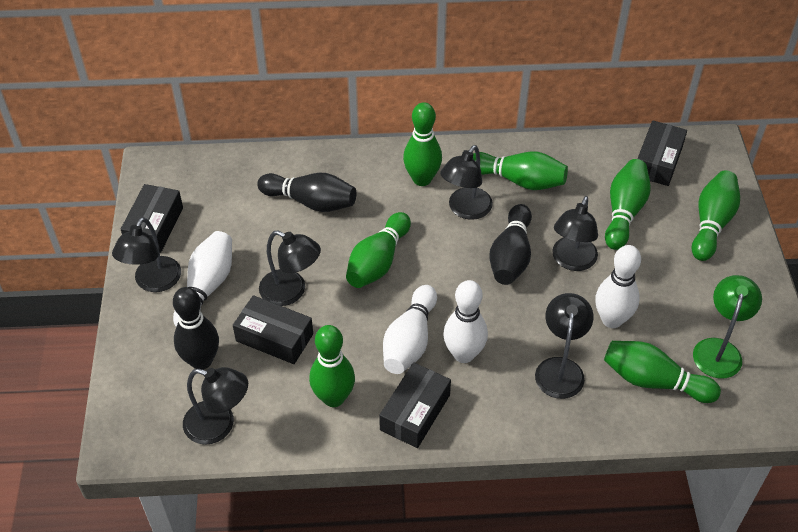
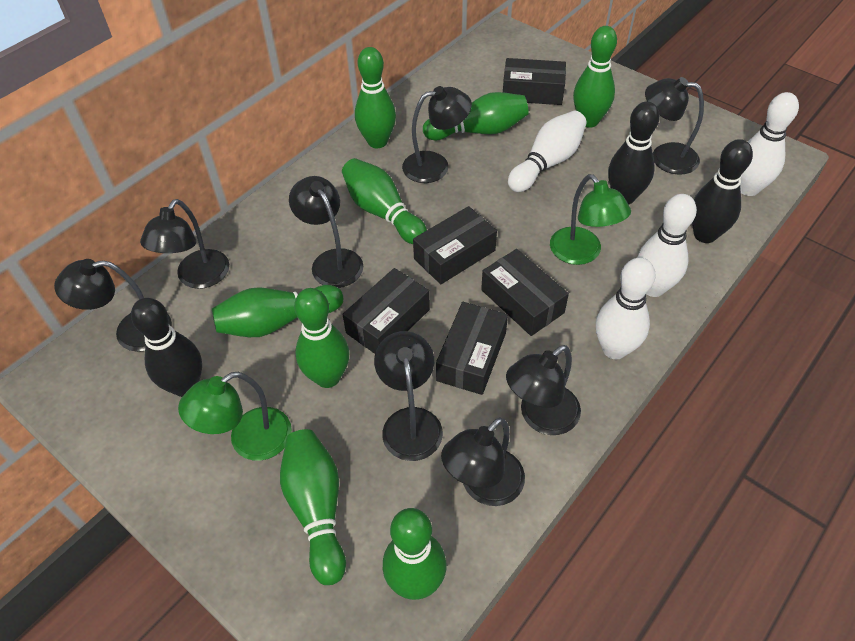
black box: [121,184,183,253] [233,295,313,364] [379,362,451,448] [637,121,687,186] = 4 -> [343,268,430,354] [413,206,497,284] [436,302,508,395] [481,249,569,336] [503,58,566,105] = 5
black lamp: [112,217,181,292] [183,367,248,445] [259,230,321,306] [440,145,493,220] [535,293,594,399] [552,196,598,271] = 6 -> [54,259,172,352] [140,199,229,289] [289,176,363,288] [374,331,443,461] [402,86,472,183] [441,418,525,506] [506,345,581,435] [645,77,704,175] = 8
green bowling pin: [309,325,355,407] [346,212,411,288] [403,102,442,186] [473,151,568,190] [604,341,721,403] [605,159,651,250] [692,170,740,261] = 7 -> [212,285,343,337] [280,429,346,585] [294,288,349,388] [342,158,427,244] [355,47,396,148] [383,508,447,600] [423,92,529,141] [573,26,617,128] = 8
green lamp: [693,275,762,379] = 1 -> [178,372,292,461] [550,174,631,265] = 2

